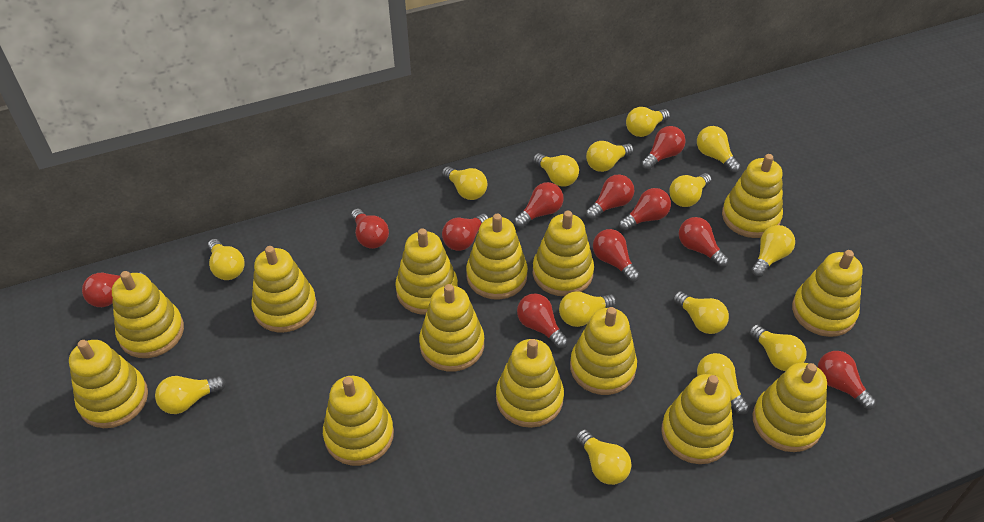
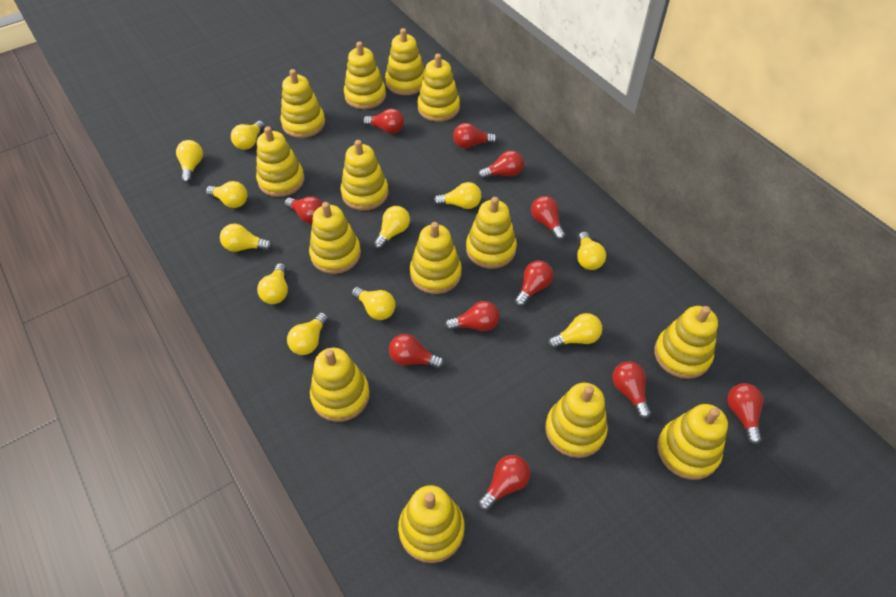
yellow light bulb: [155,376,226,414] [208,239,244,280] [442,166,487,200] [533,153,579,186] [559,291,616,327] [576,429,631,485] [586,141,634,172] [626,107,670,137] [669,173,712,207] [673,291,729,334] [697,126,741,173] [697,353,750,415] [749,324,807,371] [751,225,795,277] = 14 -> [176,140,203,183] [206,181,247,208] [220,224,273,252] [231,121,265,150] [257,263,288,304] [287,312,328,355] [352,287,395,320] [373,206,410,250] [433,182,481,209] [548,313,602,349] [577,231,606,270] = 11

